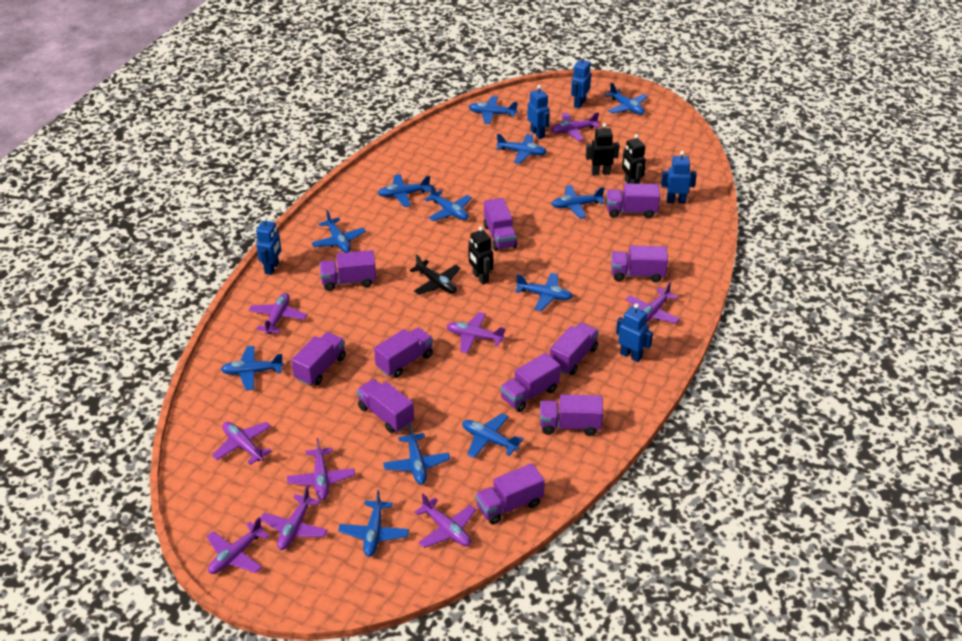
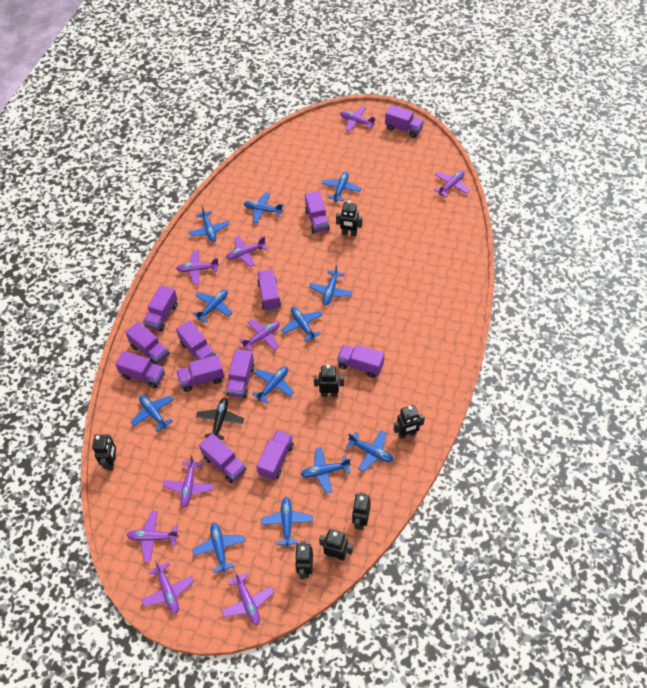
black robot: [468,226,493,285] [586,123,619,176] [622,134,646,184] = 3 -> [92,434,116,470] [295,541,313,579] [314,365,344,397] [319,529,353,561] [336,200,362,237] [352,492,371,530] [394,405,425,439] = 7
blue robot: [256,217,281,275] [527,85,550,139] [571,55,591,109] [616,303,653,362] [661,151,697,204] = 5 -> none = 0
purple truck: [291,332,346,386] [319,250,376,291] [357,379,414,433] [374,327,433,378] [475,463,545,525] [483,198,518,251] [500,353,561,412] [540,394,603,436] [550,323,599,375] [607,184,660,218] [611,245,668,282] = 11 -> [115,351,165,388] [125,322,170,365] [143,285,177,332] [176,320,216,360] [176,355,224,392] [199,433,246,483] [226,349,255,398] [256,430,294,480] [257,269,281,311] [305,191,330,234] [337,345,385,378] [385,105,424,138] = 12

